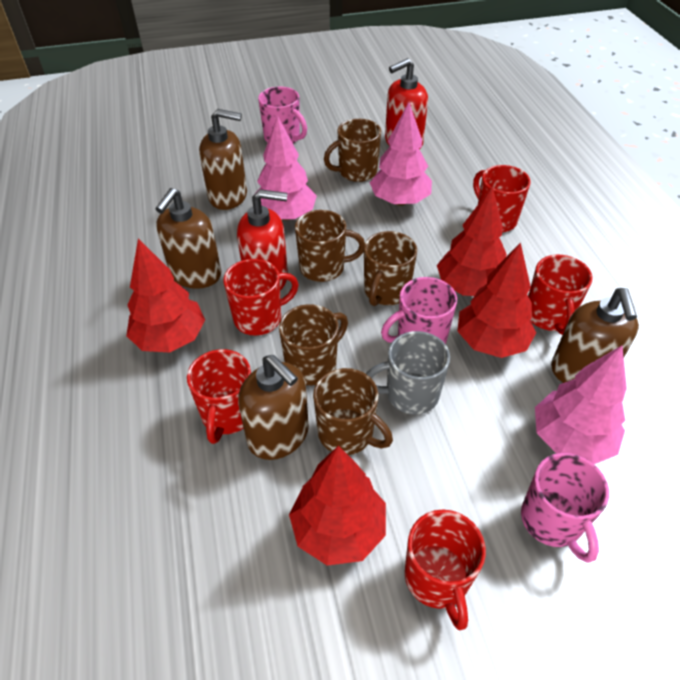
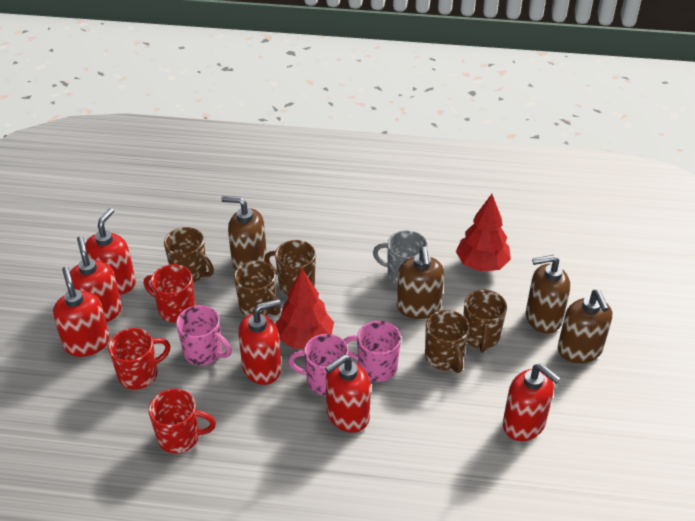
pink tree: [253,115,317,221] [370,102,432,206] [535,346,627,464] = 3 -> none = 0
red mug: [187,349,251,444] [224,259,299,336] [405,510,486,630] [473,165,530,232] [528,255,592,335] = 5 -> [108,328,171,390] [144,264,195,322] [148,389,216,454] = 3
red soap dispenser: [237,189,288,290] [385,58,428,150] = 2 -> [53,267,110,357] [70,236,122,322] [85,208,136,295] [238,299,282,385] [325,354,371,433] [503,364,561,441] = 6
red tree: [126,239,205,352] [289,445,386,566] [437,186,507,296] [457,242,536,358] = 4 -> [275,269,334,349] [456,194,511,272] = 2

